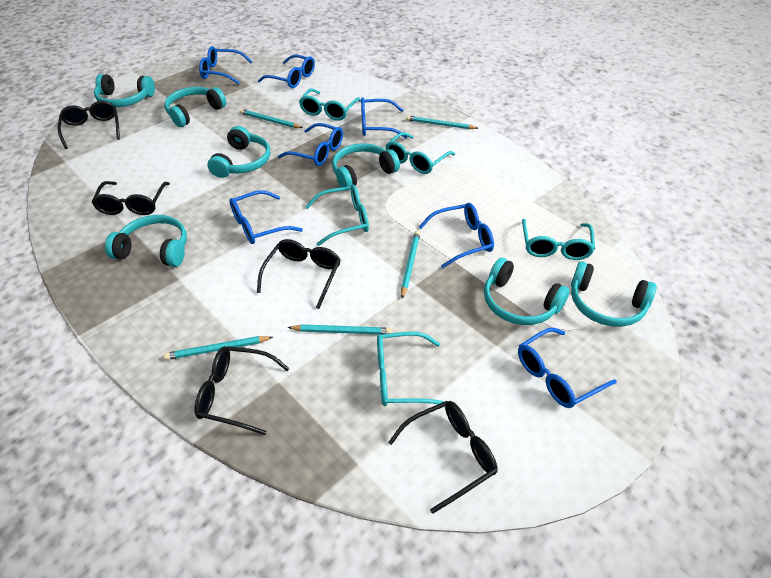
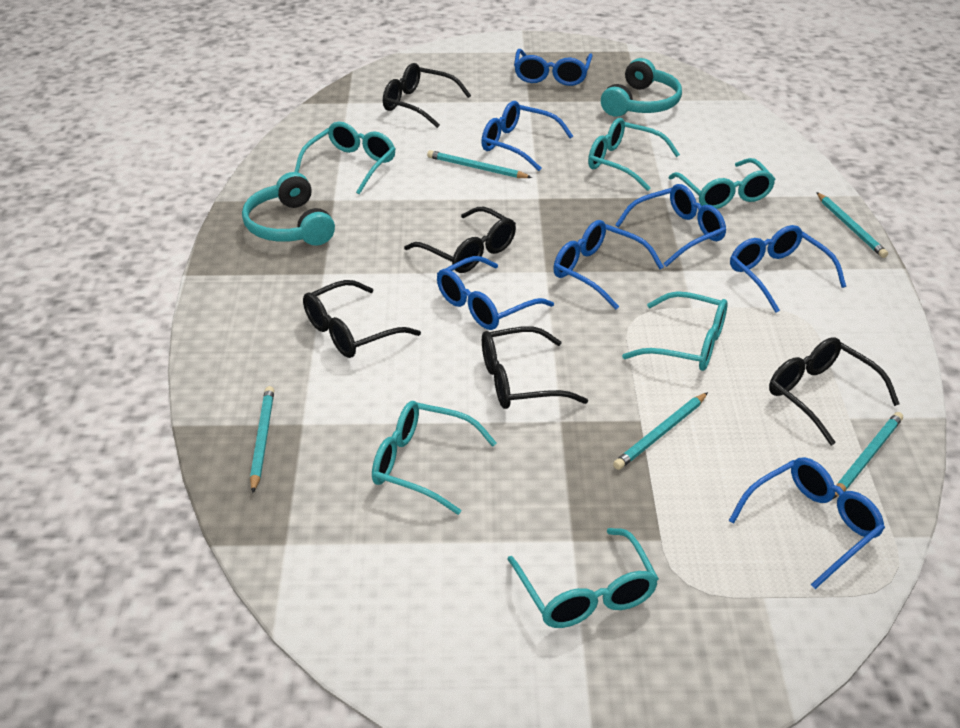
turquoise glasses: [299,88,361,121] [305,185,369,246] [377,332,445,406] [385,132,455,174] [522,219,595,260] = 5 -> [294,122,395,195] [372,401,497,515] [507,528,659,628] [588,118,680,191] [622,291,728,371] [669,158,776,209] = 6
turquoise headphones: [94,74,155,107] [105,215,187,267] [164,87,226,127] [208,126,270,178] [332,143,400,187] [484,258,570,325] [571,261,657,327] = 7 -> [242,172,335,246] [601,58,682,117] = 2

